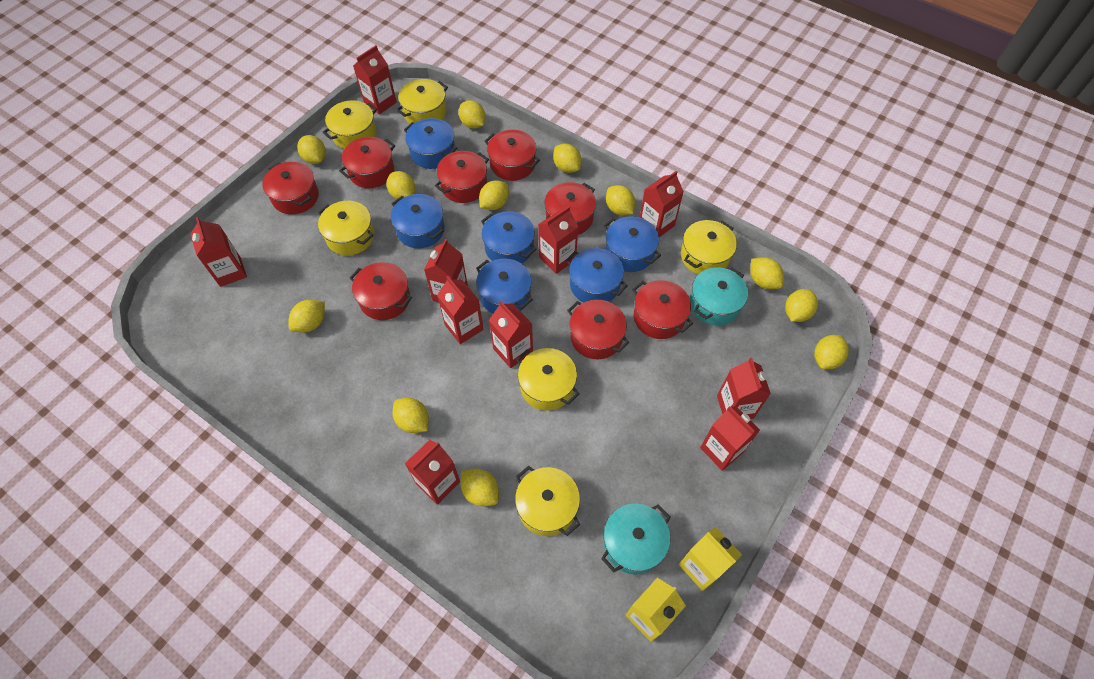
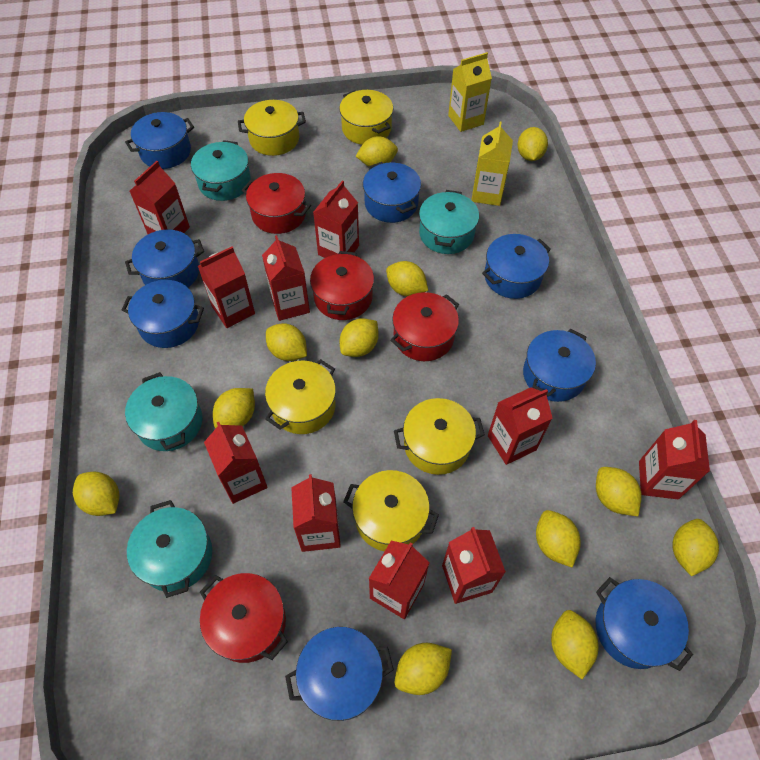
blue pot: [391,194,445,248] [404,118,457,169] [476,258,533,314] [481,211,536,264] [566,248,628,303] [604,216,661,272] = 6 -> [122,280,204,348] [125,112,194,169] [125,229,204,287] [285,627,394,721] [363,162,421,223] [482,234,551,299] [523,329,596,402] [596,577,693,671] = 8
red pot: [262,162,319,214] [339,137,395,188] [350,262,412,320] [435,151,489,203] [484,130,540,181] [544,182,596,235] [567,300,630,359] [632,280,693,339] = 8 -> [200,573,288,663] [242,173,311,234] [310,251,374,320] [390,292,459,361] = 4
turquoise pot: [601,503,671,575] [690,267,748,326] = 2 -> [125,372,202,451] [127,500,212,598] [191,140,251,201] [419,190,479,254] = 4
yellow pot: [318,201,374,255] [323,100,377,149] [396,79,448,124] [515,466,580,536] [516,348,579,410] [681,220,737,274] = 6 -> [238,100,306,156] [265,359,336,434] [339,90,393,145] [343,470,439,551] [394,398,485,475] = 5

